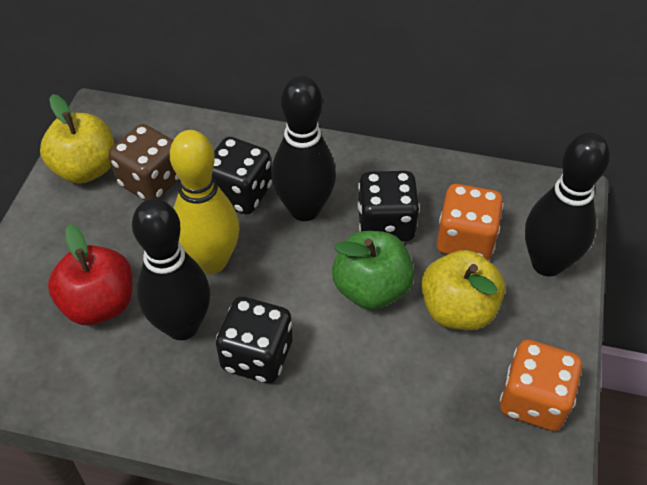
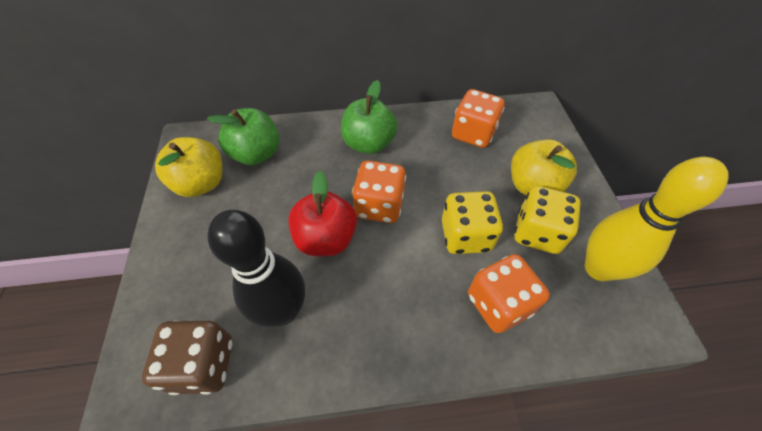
black bowling pin: [132,199,210,340] [272,76,336,221] [525,132,610,277] = 3 -> [207,210,305,328] = 1
black dice: [212,137,272,214] [216,297,293,383] [357,171,420,242] = 3 -> none = 0
green apple: [332,231,414,310] = 1 -> [207,108,280,165] [341,80,397,154] = 2
orange dice: [436,184,504,260] [500,340,582,431] = 2 -> [352,160,406,223] [452,89,505,148] [468,254,550,333] = 3
yellow dice: none = 0 -> [442,191,503,254] [514,186,581,254] = 2

